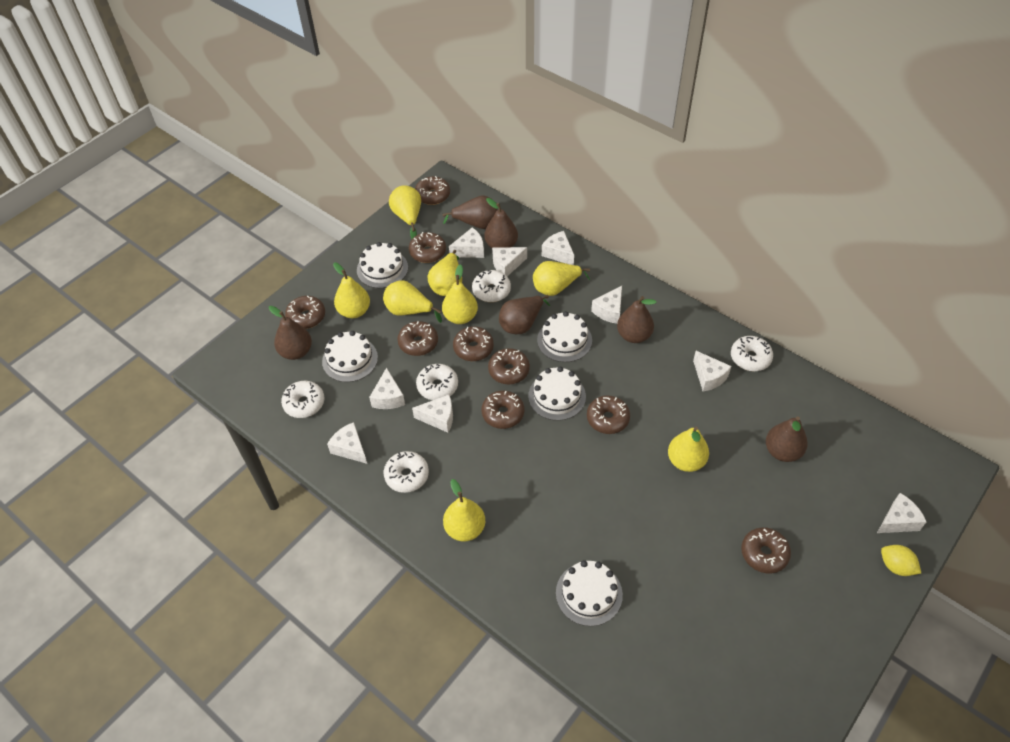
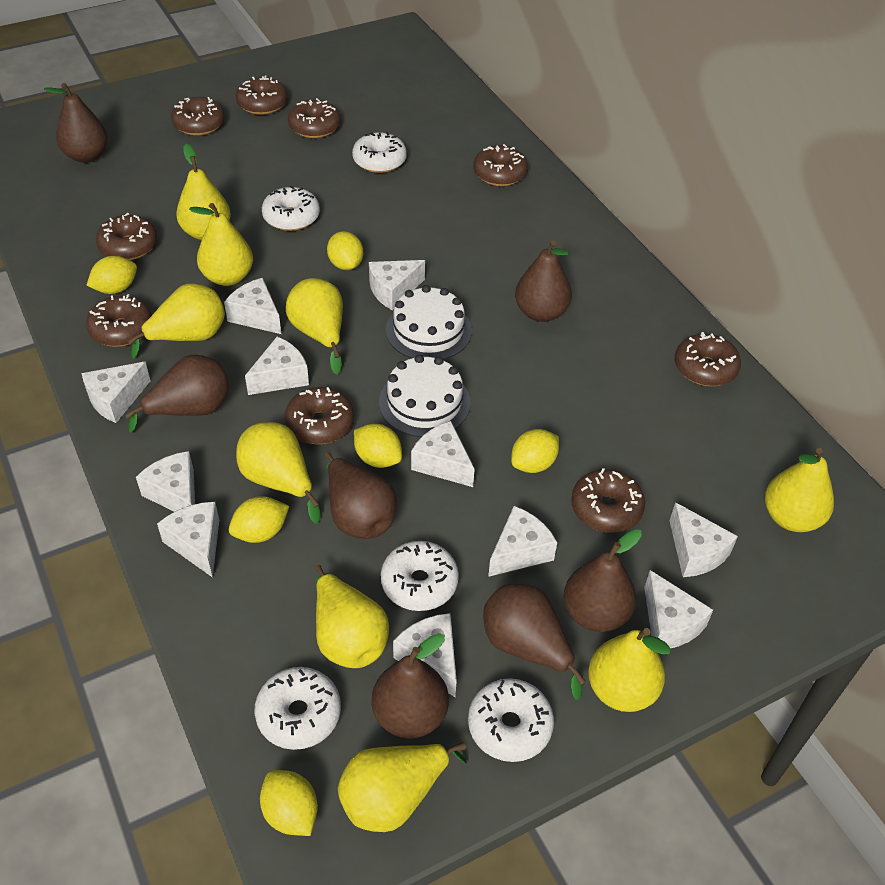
brown pear: [269,306,312,360] [442,195,498,229] [484,198,518,248] [499,295,550,334] [617,296,657,343] [766,416,808,462] = 6 -> [44,83,108,163] [125,355,229,433] [325,452,397,539] [372,633,449,739] [483,583,586,700] [515,240,572,322] [564,529,642,632] = 7
white cake: [322,331,378,382] [357,242,408,288] [528,367,586,421] [537,311,592,362] [556,560,623,626] = 5 -> [379,355,471,437] [386,285,472,360] = 2
white cheese: [327,422,367,464] [369,368,405,409] [412,395,453,433] [449,227,484,258] [492,247,527,276] [542,231,574,265] [591,286,622,324] [693,351,731,391] [877,493,926,533] = 9 -> [81,362,150,423] [136,451,195,512] [157,502,219,578] [224,278,281,334] [245,337,309,395] [369,260,425,310] [393,613,457,697] [411,421,475,487] [488,506,557,577] [644,570,713,648] [669,502,738,577] = 11
yellow lemon: [881,545,921,576] = 1 -> [86,256,137,294] [229,496,289,543] [260,770,318,836] [327,231,363,270] [354,424,402,468] [511,429,559,473] = 6
yellow pear: [333,262,370,318] [383,280,442,323] [389,185,421,239] [428,250,462,296] [442,264,478,324] [443,479,485,542] [533,261,590,296] [668,427,709,472] = 8 -> [128,283,225,359] [176,144,231,240] [189,203,253,286] [236,422,320,524] [286,278,343,374] [315,565,389,668] [338,742,467,832] [588,628,671,712] [765,448,834,532] = 9

